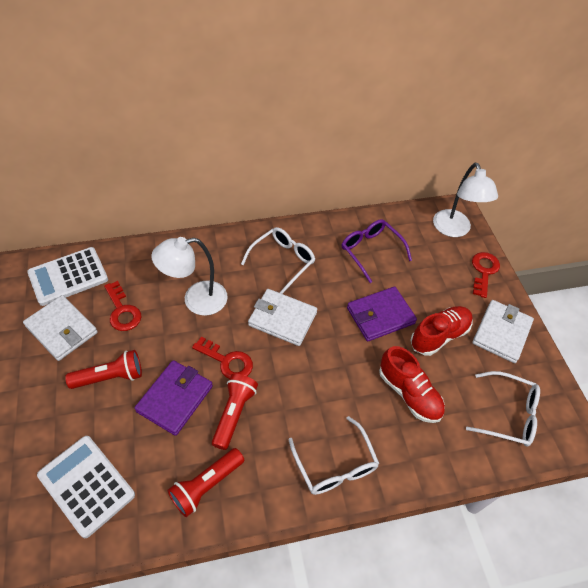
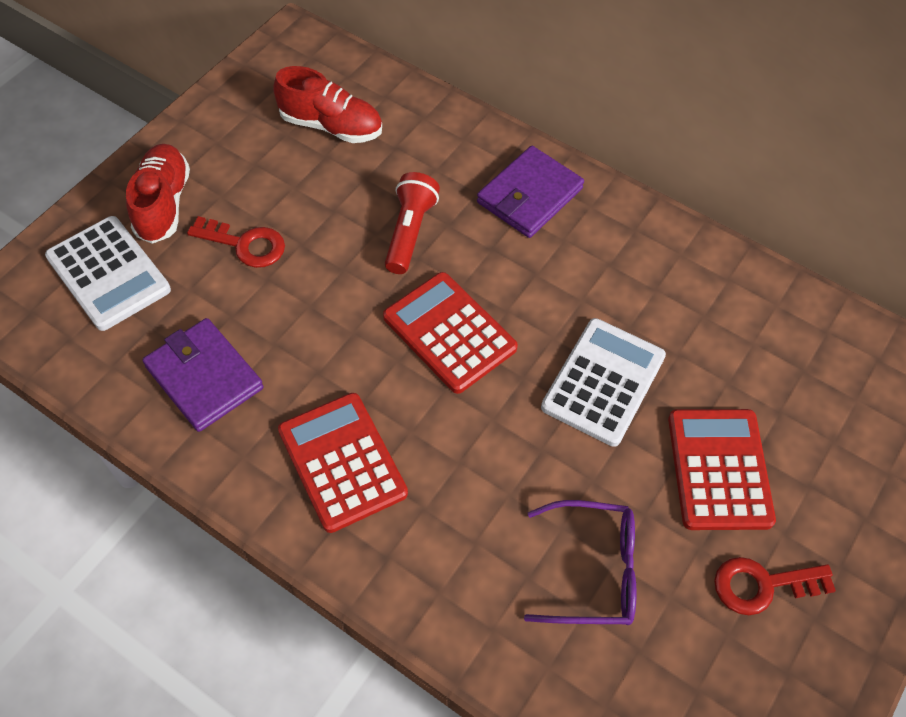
red calculator: none = 0 -> [278,393,408,533] [383,272,518,394] [668,409,776,530] = 3
red flashlight: [65,350,142,389] [168,448,244,517] [212,374,258,450] = 3 -> [385,172,440,274] = 1
red key: [104,281,141,331] [192,337,253,379] [472,252,500,298] = 3 -> [187,216,285,268] [714,557,836,615] = 2
white glasses: [241,227,315,294] [288,416,379,495] [466,371,540,447] = 3 -> none = 0
white lamp: [151,237,228,316] [433,163,498,237] = 2 -> none = 0
white wallet: [23,295,98,361] [248,289,317,346] [472,300,534,363] = 3 -> none = 0

